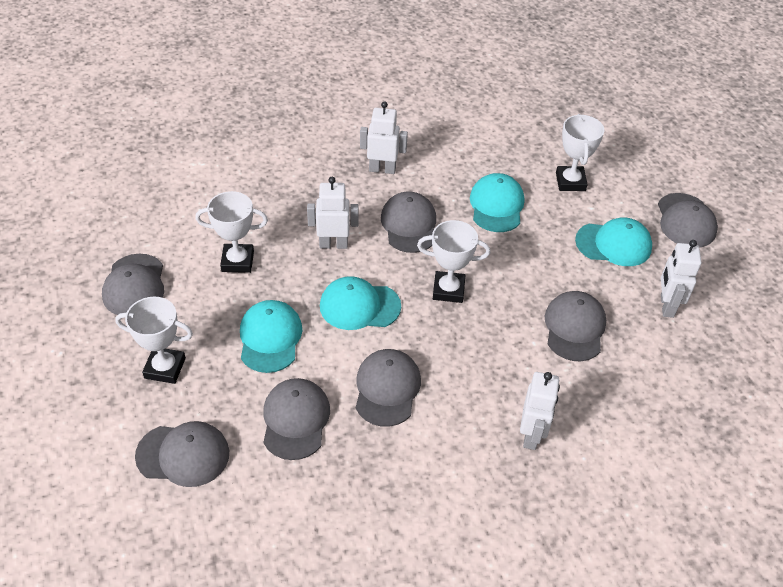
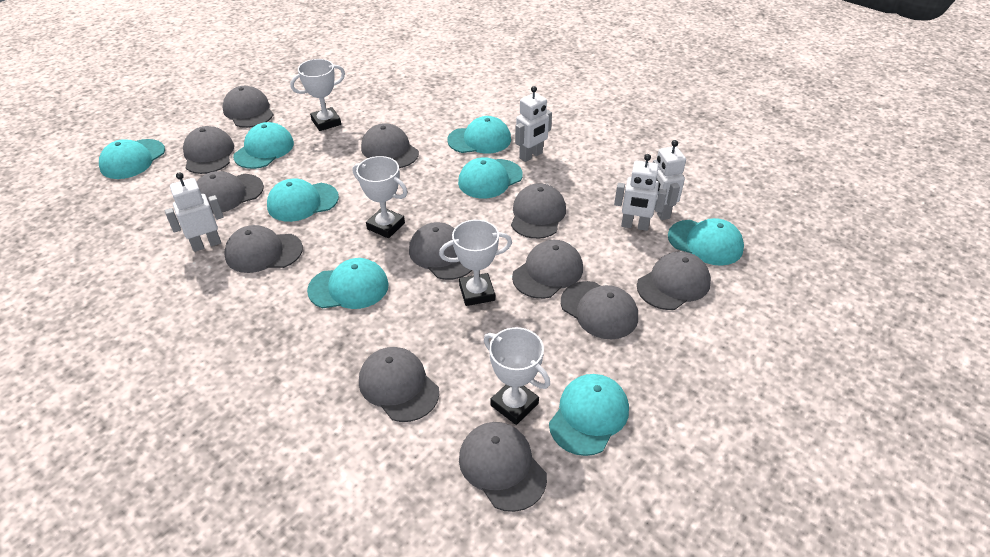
grey cap: [102,254,164,315] [135,421,229,487] [263,378,330,460] [356,349,421,427] [381,191,436,253] [545,291,606,361] [658,193,718,247] = 7 -> [183,126,234,174] [197,171,264,214] [222,86,274,128] [224,225,303,273] [359,347,439,422] [361,123,419,168] [409,222,472,280] [459,422,547,512] [511,183,566,239] [512,240,583,299] [561,281,638,339] [637,251,711,310] = 12
turquoise cap: [240,300,302,373] [320,276,401,330] [470,173,524,232] [575,217,652,266] = 4 -> [99,139,165,179] [233,122,294,169] [267,178,339,222] [307,258,389,309] [447,116,511,153] [458,157,523,199] [549,374,629,456] [668,218,744,266] = 8

